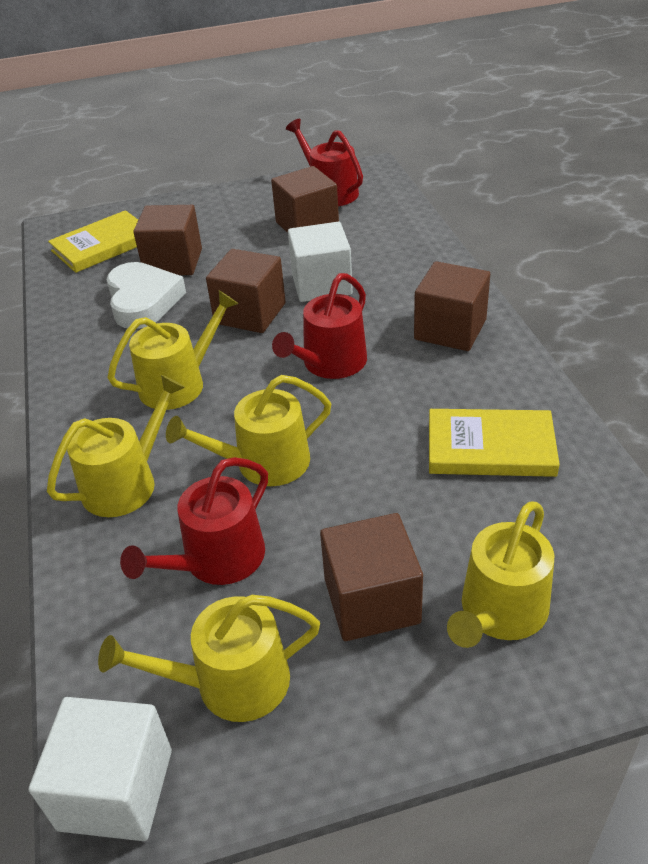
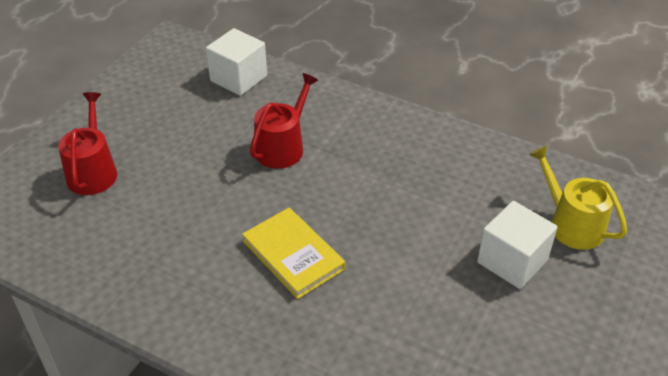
brown cube: [133,205,202,275] [206,249,286,333] [271,166,339,233] [320,513,423,641] [414,261,490,351] = 5 -> none = 0
red watering can: [120,457,268,585] [272,273,367,379] [286,119,363,206] = 3 -> [58,92,117,195] [250,73,318,169] = 2
white heart: [107,262,186,329] = 1 -> none = 0
yellow book: [48,210,138,273] [429,409,560,477] = 2 -> [242,208,345,299] = 1
yellow watering can: [47,375,185,517] [98,595,320,722] [107,290,238,410] [166,375,332,486] [447,502,554,648] = 5 -> [529,146,627,250] = 1

